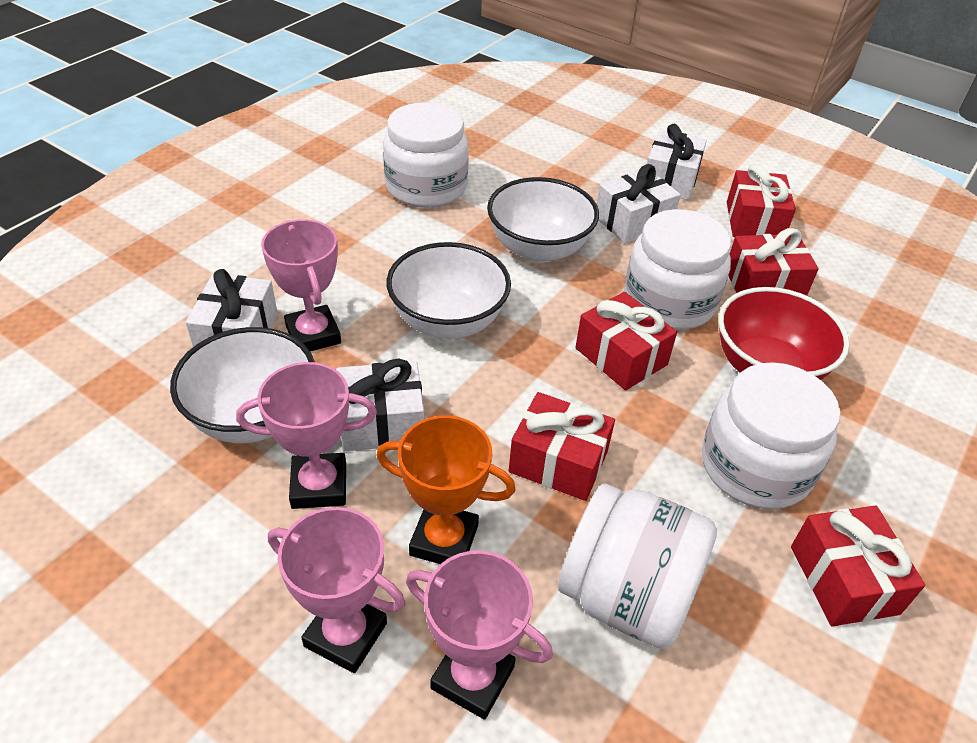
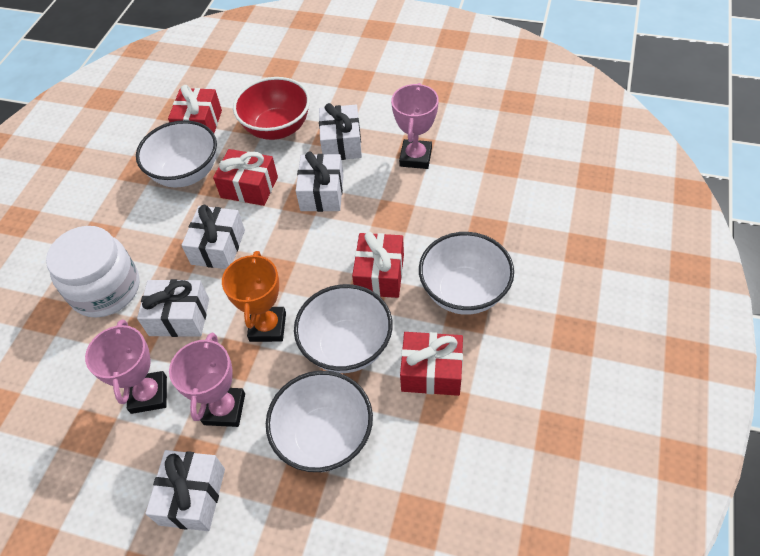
pink trophy: [236,362,377,509] [261,219,341,352] [268,507,405,673] [406,550,553,720] = 4 -> [85,320,167,414] [169,333,245,427] [391,83,439,169] = 3
red gift: [509,392,615,501] [575,292,677,390] [727,164,796,237] [728,228,819,296] [791,506,925,627] = 5 -> [168,85,222,133] [213,149,278,206] [352,232,404,298] [400,332,463,396] = 4
white bowl: [170,327,315,443] [386,242,511,339] [487,177,599,263] = 3 -> [136,120,217,187] [266,371,373,472] [294,284,393,373] [419,232,514,315] = 4
white gift: [186,269,278,347] [336,359,424,451] [597,164,681,244] [647,124,707,200] = 4 -> [137,279,209,337] [145,450,225,531] [182,205,245,269] [296,152,344,212] [319,103,362,160] = 5
white jar: [383,102,469,208] [558,484,717,649] [624,209,731,330] [702,362,840,509] = 4 -> [46,226,140,318] = 1

